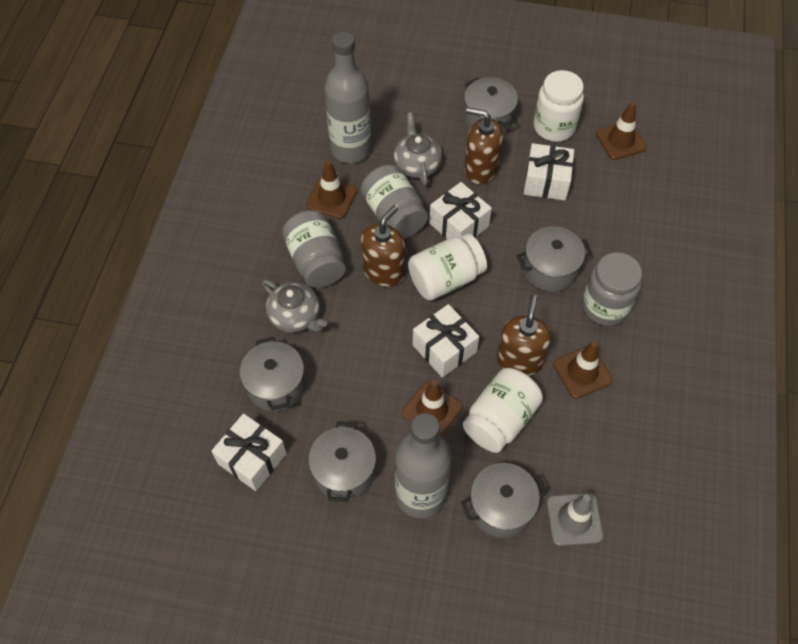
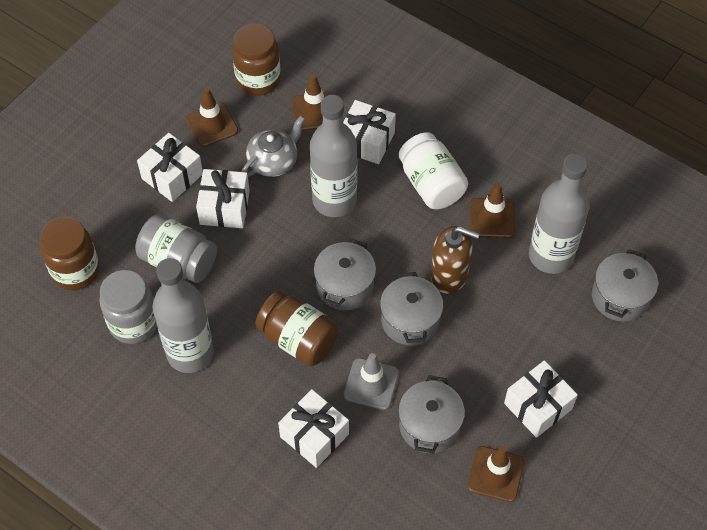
brown jar: none = 0 -> [40,217,100,290] [232,23,281,96] [255,290,339,367] = 3
brown soap dispenser: [361,205,405,287] [464,107,503,184] [497,295,551,376] = 3 -> [431,226,480,294] = 1
grey bottle: [325,31,371,163] [395,413,451,518] = 2 -> [153,258,214,373] [310,95,357,217] [529,154,590,274] = 3
grey jar: [282,210,346,288] [361,164,428,239] [582,252,642,326] = 3 -> [99,270,157,344] [135,214,217,283] = 2
grey pot: [239,337,305,411] [308,421,376,502] [461,463,548,538] [464,77,518,133] [517,226,592,292] = 5 -> [314,238,376,310] [380,272,443,345] [398,375,465,454] [592,249,658,322] = 4
grey teapot: [262,280,327,332] [394,112,442,186] = 2 -> [242,116,305,177] = 1
white gift: [211,413,287,491] [413,304,479,378] [429,182,492,239] [524,143,574,201] = 4 -> [137,133,203,202] [196,169,250,228] [278,389,349,468] [343,100,396,164] [504,360,578,438] = 5
white jar: [408,234,487,300] [463,368,543,453] [534,70,584,142] = 3 -> [399,132,468,209] = 1

